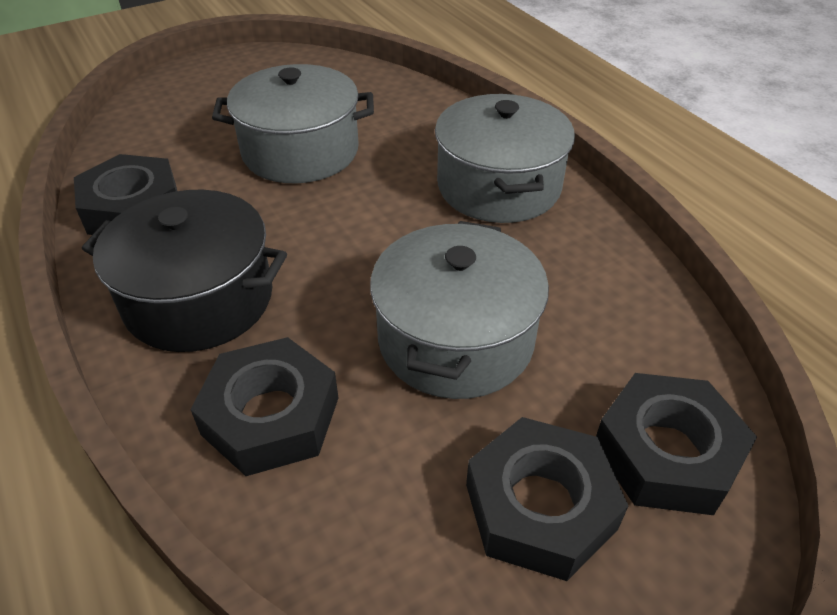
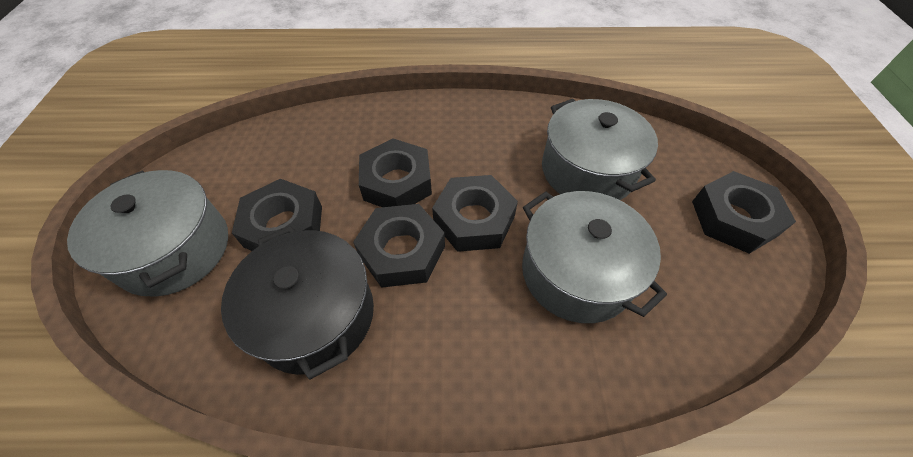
black nut: [74,154,177,235] [190,337,338,476] [466,417,629,581] [596,373,757,515] = 4 -> [232,179,322,251] [353,204,445,288] [359,139,432,207] [432,175,518,252] [692,171,796,254] = 5

